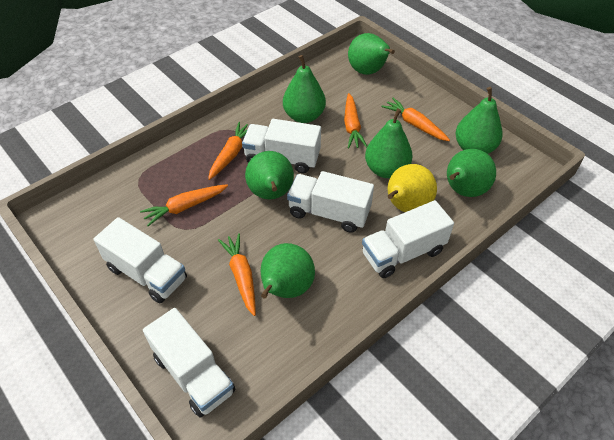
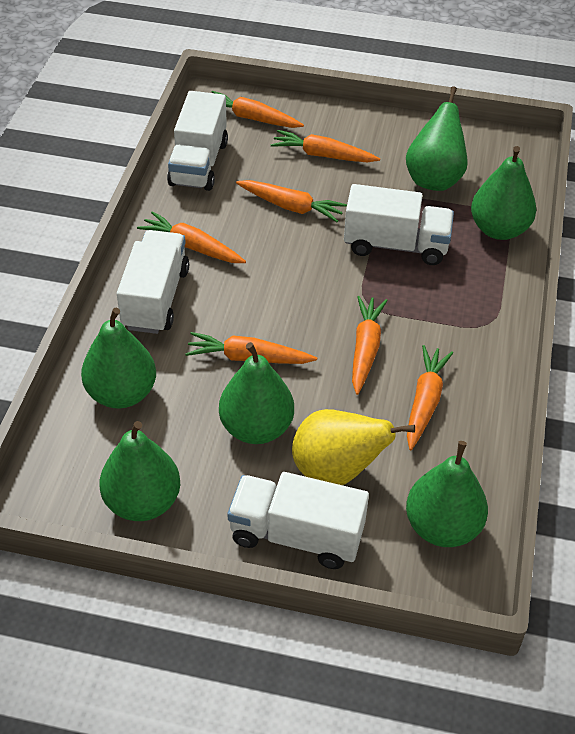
green pear: [245,151,294,199] [261,243,315,298] [283,55,326,123] [348,33,395,75] [365,108,413,178] [447,149,496,197] [456,87,503,154] = 7 -> [81,308,156,409] [100,421,180,521] [219,342,294,444] [406,86,468,191] [406,441,488,547] [471,146,536,240] = 6
orange carrot: [140,184,228,226] [208,122,248,180] [218,233,256,316] [344,93,367,149] [381,98,450,141] = 5 -> [137,211,246,263] [185,332,317,364] [211,91,304,128] [236,180,347,222] [271,130,380,162] [352,296,388,395] [407,345,453,450] = 7
white truck: [93,217,187,303] [143,308,235,418] [242,119,321,173] [287,171,374,233] [362,200,454,278] = 5 -> [117,230,189,334] [167,91,228,191] [228,472,369,569] [344,184,454,265] = 4

